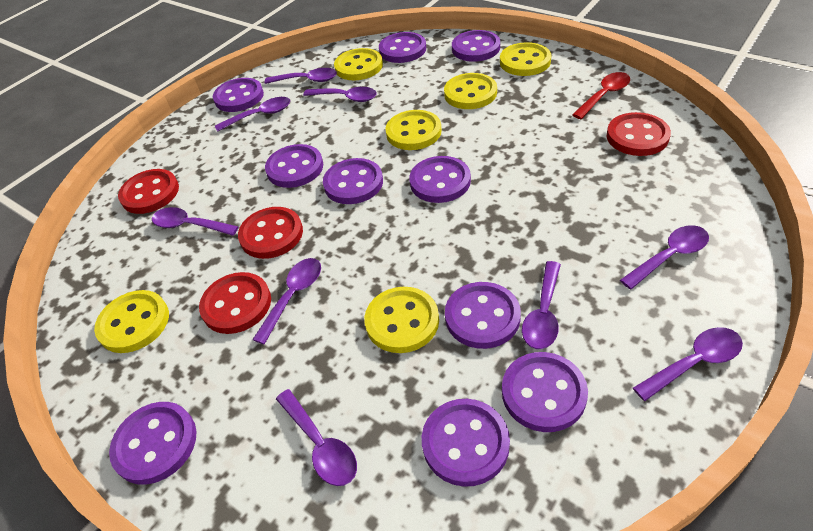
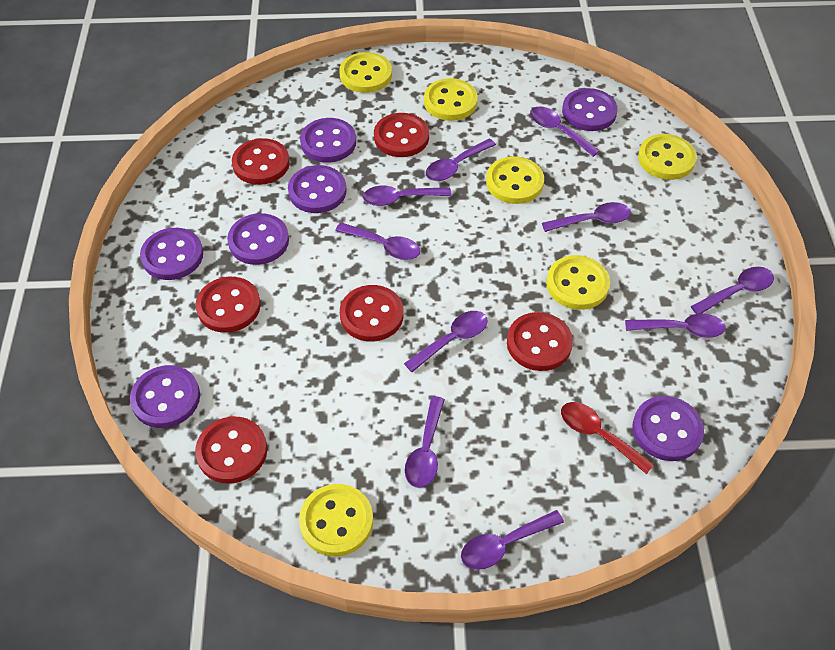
purple button: [109,402,197,485] [213,78,264,112] [265,144,323,188] [323,158,383,204] [379,32,426,63] [409,156,471,203] [422,399,510,487] [445,282,521,349] [452,30,500,62] [502,352,588,432] = 10 -> [130,365,200,428] [140,228,203,280] [227,213,289,265] [288,165,347,213] [300,118,356,163] [562,88,618,131] [632,396,704,461] = 7
purple spoon: [152,207,239,236] [215,97,290,132] [252,258,321,344] [265,68,337,84] [276,389,357,486] [303,87,377,102] [522,261,561,349] [620,225,709,289] [633,327,743,401] = 9 -> [335,222,420,260] [363,186,452,206] [404,311,488,372] [405,396,445,488] [426,139,496,181] [461,510,564,570] [530,106,600,157] [542,202,631,232] [625,313,726,338] [691,267,774,314] = 10
red button: [118,169,179,214] [199,272,271,334] [238,207,303,259] [607,112,671,156] = 4 -> [195,417,267,483] [196,277,261,333] [232,138,290,185] [340,285,404,342] [374,113,429,157] [507,312,573,371] = 6

